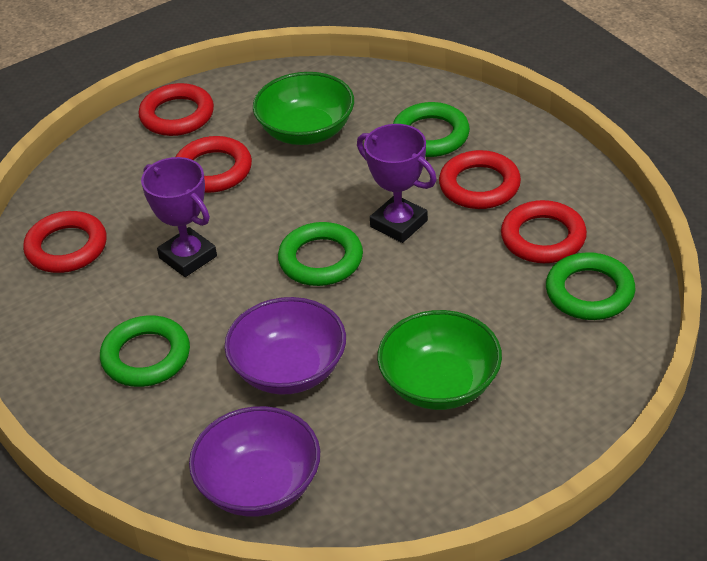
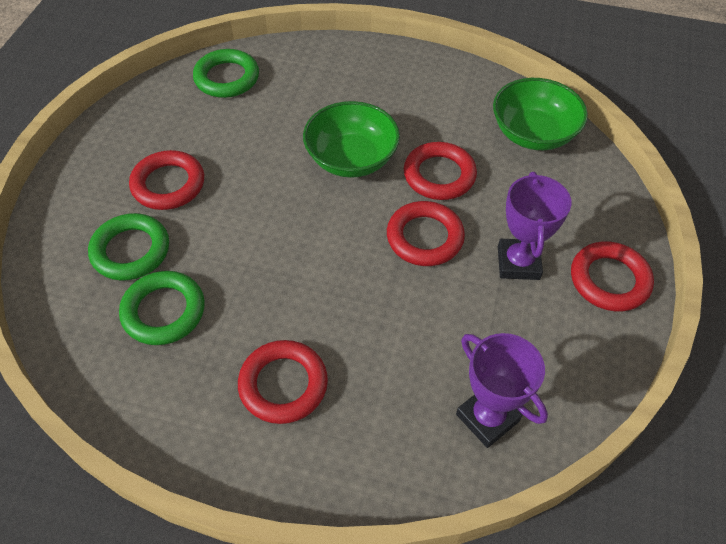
green ring: [100,315,190,387] [278,222,363,286] [393,102,470,157] [546,252,635,320] = 4 -> [88,213,169,281] [119,271,205,345] [193,49,259,98] = 3
purple bowl: [189,406,320,517] [224,297,346,395] = 2 -> none = 0

